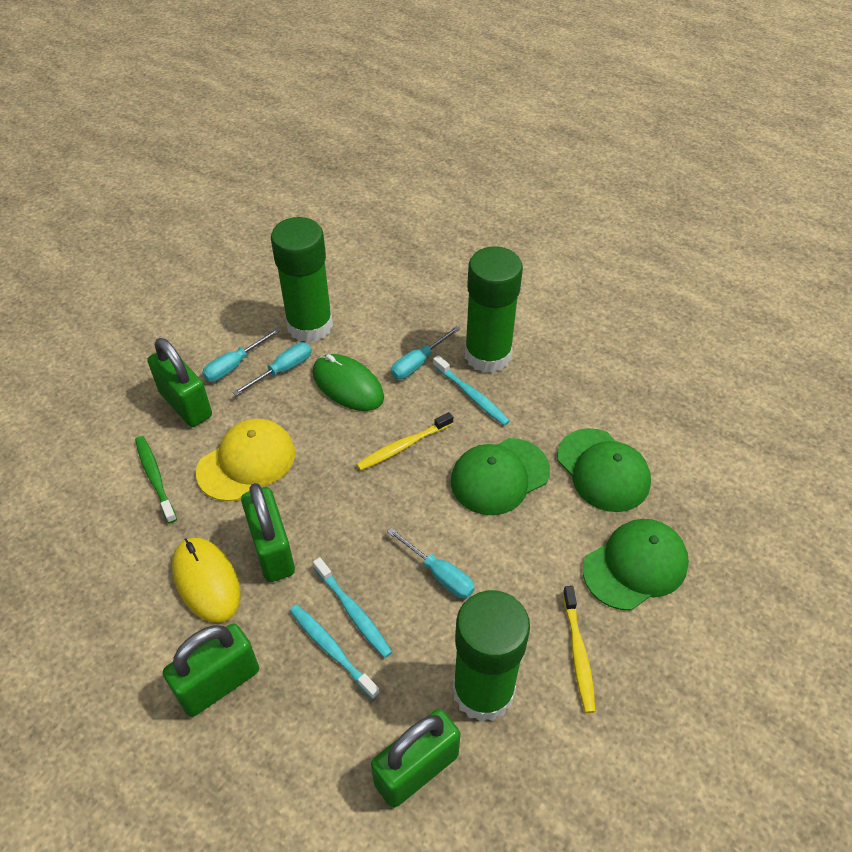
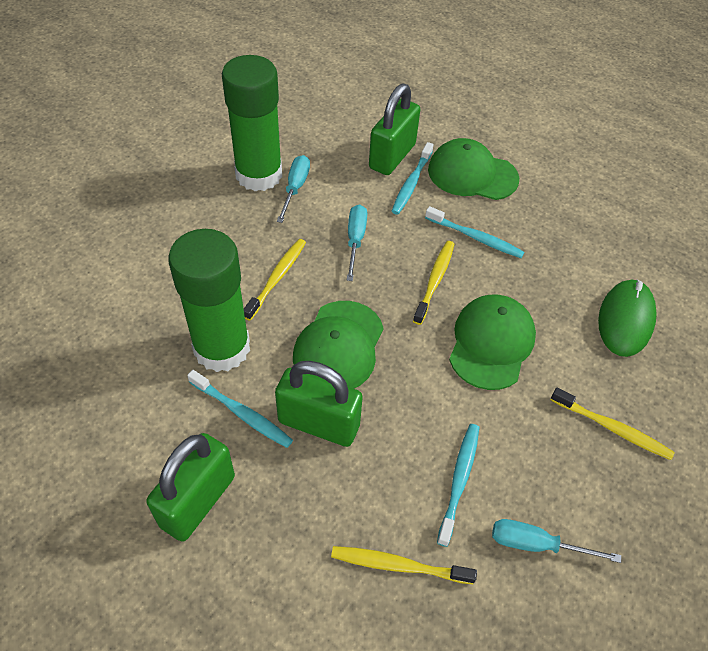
green glue stick: [271,217,333,343] [453,590,530,722] [465,246,523,373] = 3 -> [168,229,250,372] [222,55,282,191] = 2
green padlock: [147,338,212,427] [163,624,259,717] [241,483,295,582] [371,709,461,808] = 4 -> [146,433,235,542] [275,361,363,447] [369,84,421,175] = 3
green toothbrush: [135,436,177,523] = 1 -> none = 0
turquoise screwdriver: [202,328,280,382] [233,342,312,396] [387,527,475,598] [391,326,460,379] = 4 -> [277,155,310,223] [347,205,367,281] [492,519,621,563] = 3
turquoise toothbrush: [290,604,380,699] [313,557,392,658] [433,355,510,426] = 3 -> [187,370,293,448] [392,142,433,215] [425,206,525,258] [437,424,479,547] = 4
yellow cap: [196,418,295,502] = 1 -> none = 0
yellow mouse: [172,537,240,623] = 1 -> none = 0
yellow toothbrush: [356,412,453,471] [563,586,596,713] = 2 -> [244,239,306,321] [331,546,477,584] [413,241,454,325] [551,388,675,460] = 4

